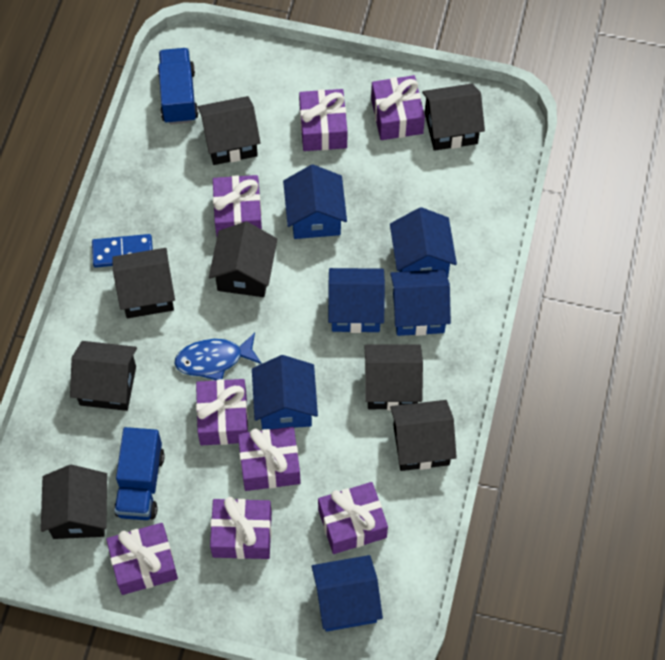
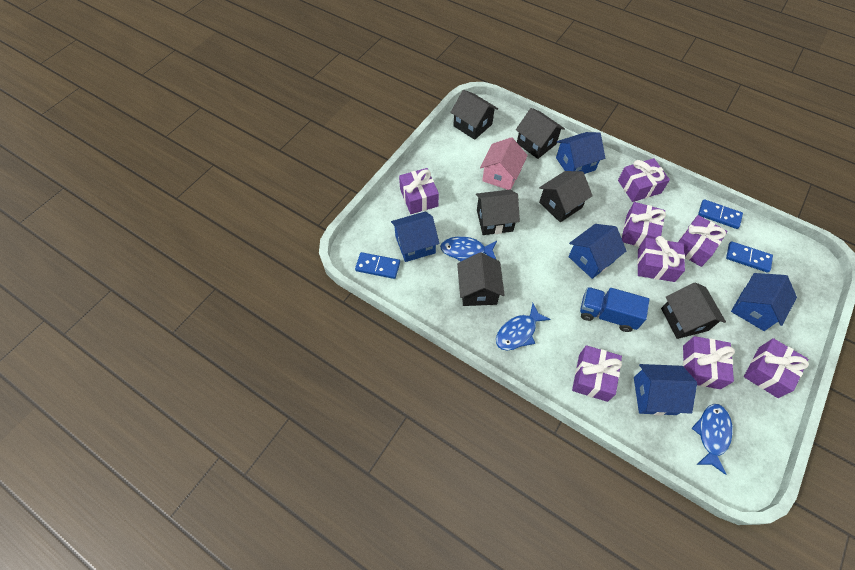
black house: [41,465,107,539] [70,341,137,411] [112,248,175,318] [198,96,261,165] [209,222,277,297] [364,344,423,410] [390,400,457,471] [422,84,485,151] = 8 -> [451,90,498,140] [457,253,505,306] [476,190,520,235] [516,108,565,159] [539,171,593,222] [661,282,726,339] = 6
blue domino: [92,234,153,268] = 1 -> [355,252,400,279] [698,199,743,229] [726,241,773,273] = 3
blue fish: [174,333,262,380] = 1 -> [440,237,497,261] [496,303,551,351] [692,404,733,475] = 3
blue house: [252,355,318,430] [283,164,347,239] [312,555,383,632] [328,268,385,333] [390,207,457,277] [390,269,451,336] = 6 -> [391,211,439,262] [556,132,605,174] [568,224,626,279] [634,364,697,415] [731,273,797,331] = 5
blue truck: [114,427,165,520] [158,48,199,124] = 2 -> [580,287,649,332] = 1
pink house: none = 0 -> [480,137,528,190] = 1

